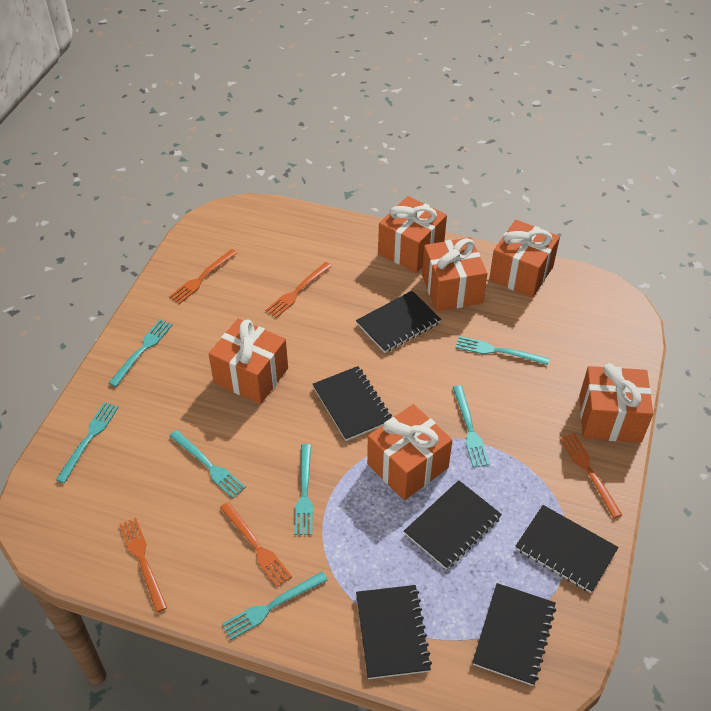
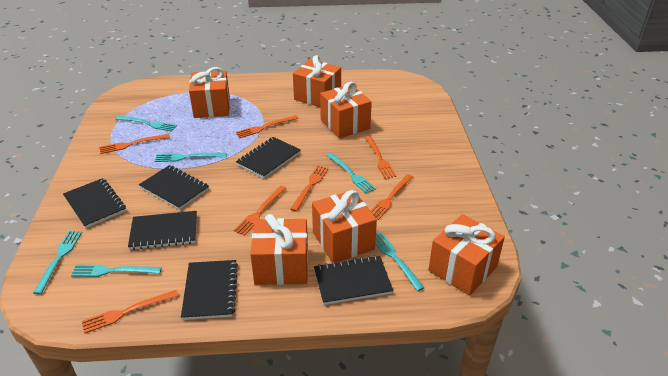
orange fork: [119,518,167,613] [169,249,237,304] [220,502,292,587] [265,262,332,318] [559,433,622,518] = 5 -> [81,290,179,334] [100,134,170,154] [234,186,287,236] [236,115,298,138] [290,165,329,212] [365,136,396,179] [371,174,413,220] = 7
turquoise fork: [56,402,119,483] [109,319,172,387] [169,430,246,498] [222,572,328,640] [294,444,313,535] [453,385,490,468] [456,336,549,365] = 7 -> [33,231,82,294] [71,265,162,277] [115,115,177,132] [155,153,226,162] [327,153,376,194] [375,232,425,291] = 6

